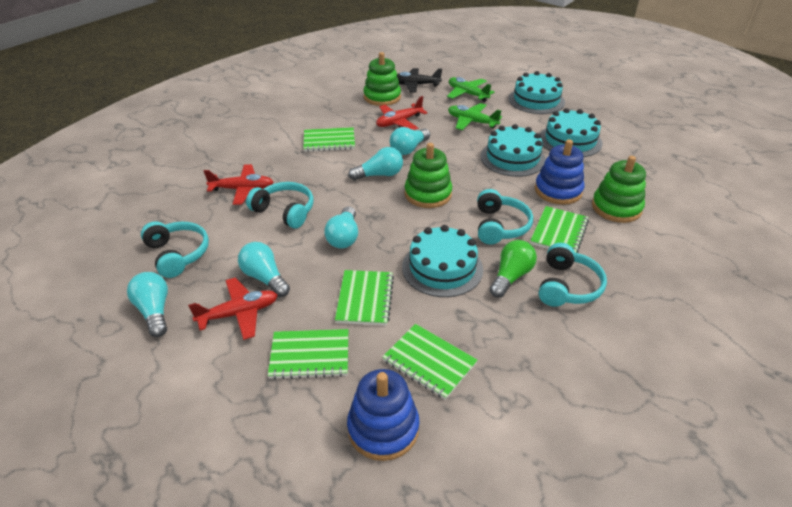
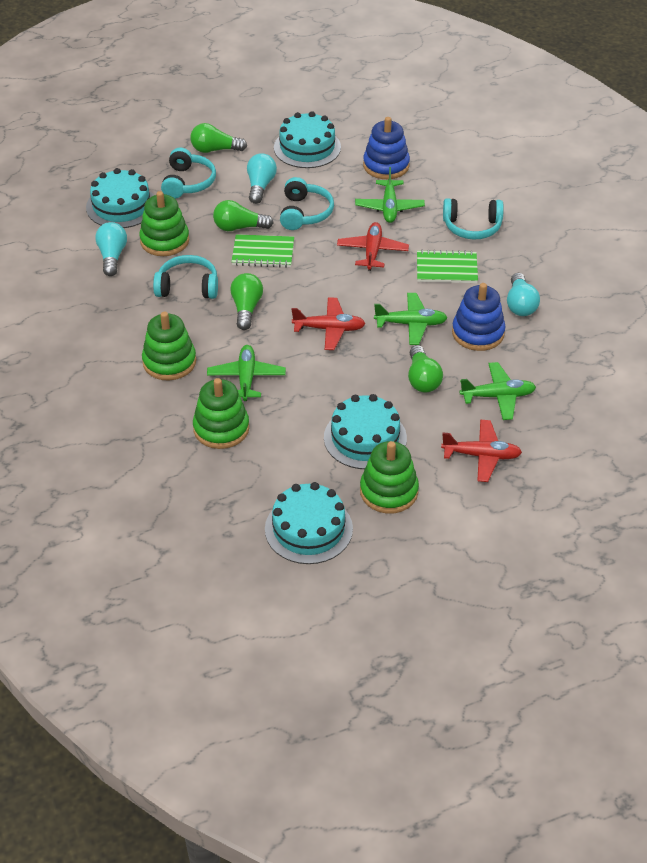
black plane: [397,68,442,93] = 1 -> none = 0
green light bulb: [489,240,537,298] = 1 -> [190,123,247,153] [213,200,274,231] [230,273,263,330] [408,345,443,392] = 4
green notebook: [268,329,348,380] [303,127,355,152] [335,270,394,326] [382,324,478,400] [530,206,589,253] = 5 -> [231,234,294,267] [417,250,478,283] = 2
green plane: [447,77,495,102] [448,103,502,130] = 2 -> [207,345,286,401] [355,167,425,223] [374,293,447,345] [459,362,536,420] = 4
green stacking toy: [363,52,401,106] [405,143,452,208] [592,156,646,223] = 3 -> [139,191,189,256] [142,312,196,380] [193,378,249,449] [360,441,419,514] = 4
turquoise light bulb: [127,272,168,337] [238,242,290,297] [324,207,358,248] [348,147,403,180] [390,127,430,155] = 5 -> [95,222,127,276] [247,153,277,204] [507,273,540,316] = 3

